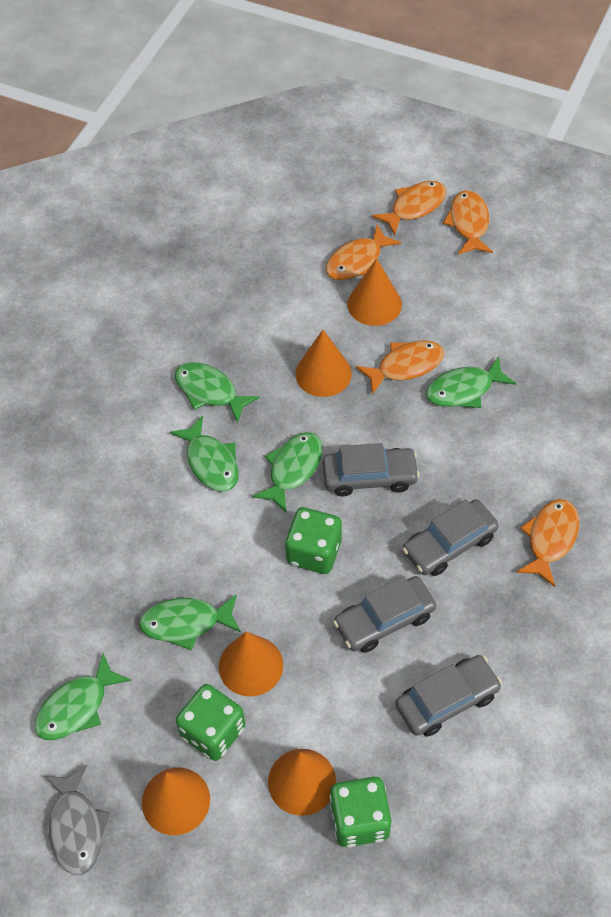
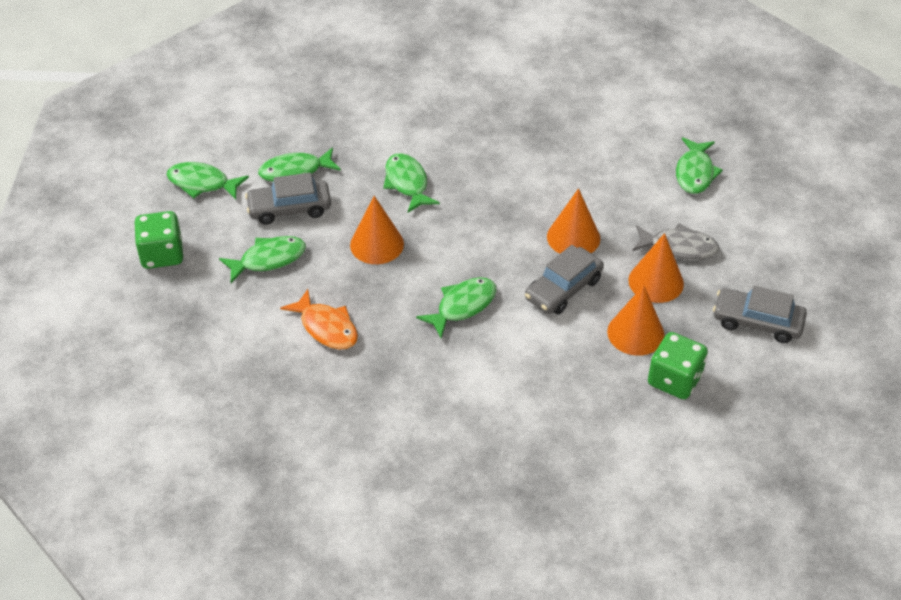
green dice: [176,684,245,761] [285,507,342,574] [329,777,391,847] = 3 -> [134,211,183,269] [648,332,708,399] = 2
grey car: [323,443,420,497] [333,576,436,653] [395,655,502,737] [402,499,499,576] = 4 -> [245,173,331,225] [525,245,604,314] [713,286,807,343] = 3
orange cone: [142,768,210,835] [219,631,283,696] [268,749,336,816] [295,330,352,397] [348,258,402,326] = 5 -> [350,196,404,264] [547,188,600,254] [607,285,665,356] [628,233,684,303] = 4
orange fish: [326,224,401,280] [356,340,444,395] [372,181,446,236] [443,190,493,255] [516,499,579,587] = 5 -> [280,289,358,349] = 1

